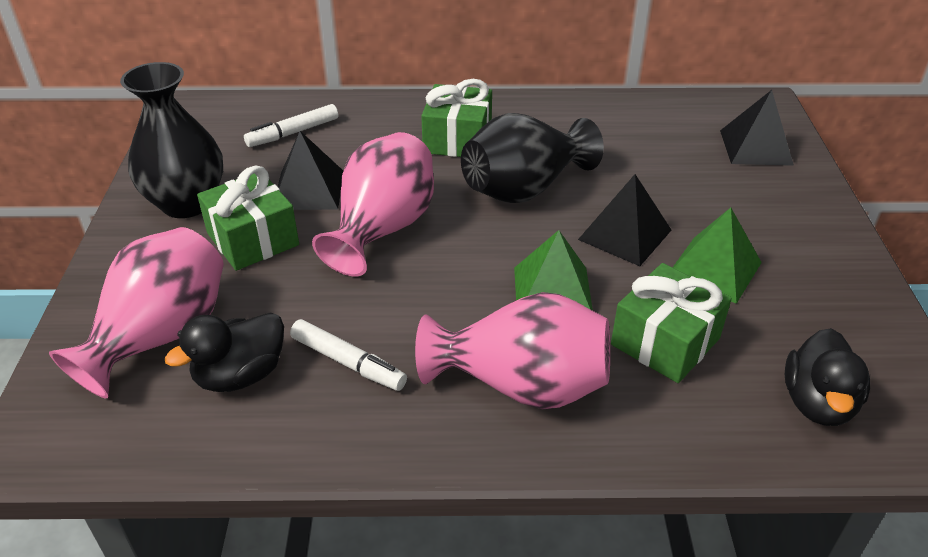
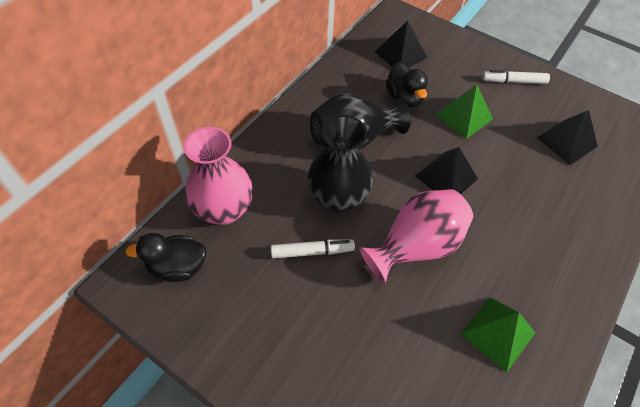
green gift: [197,165,299,271] [421,79,492,157] [611,263,732,383] = 3 -> none = 0
pink vase: [49,227,224,398] [312,132,434,277] [415,292,610,409] = 3 -> [183,127,253,225] [359,189,473,284] = 2

